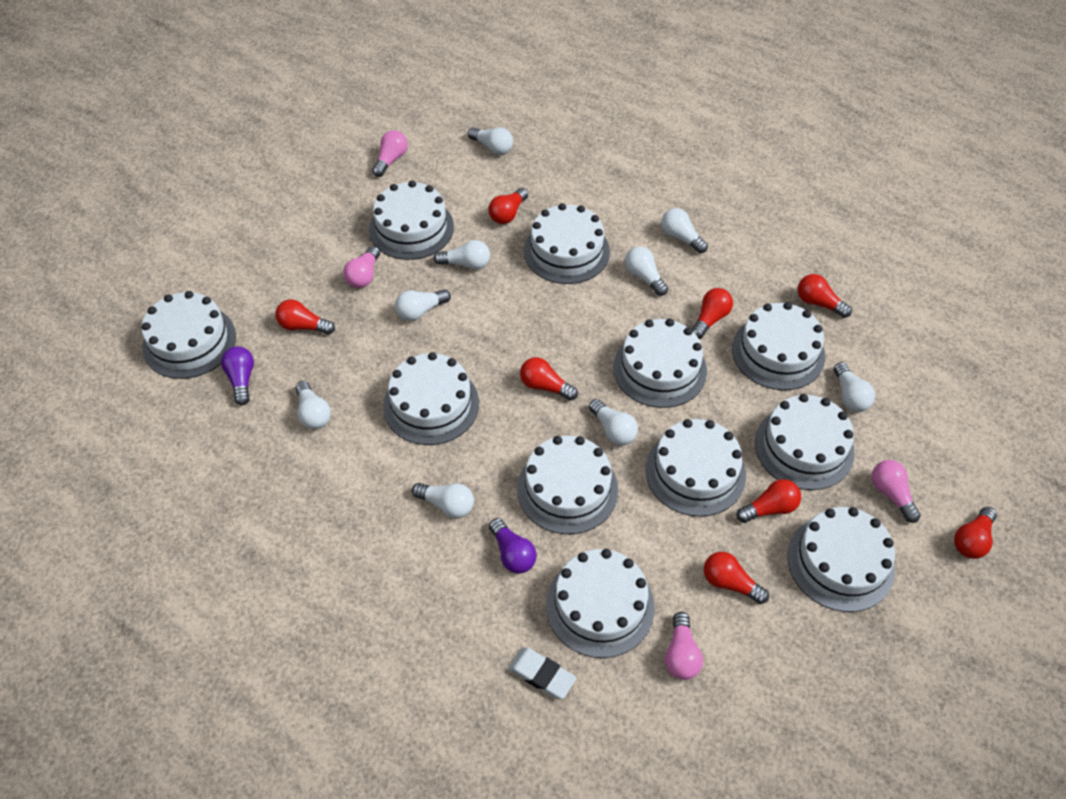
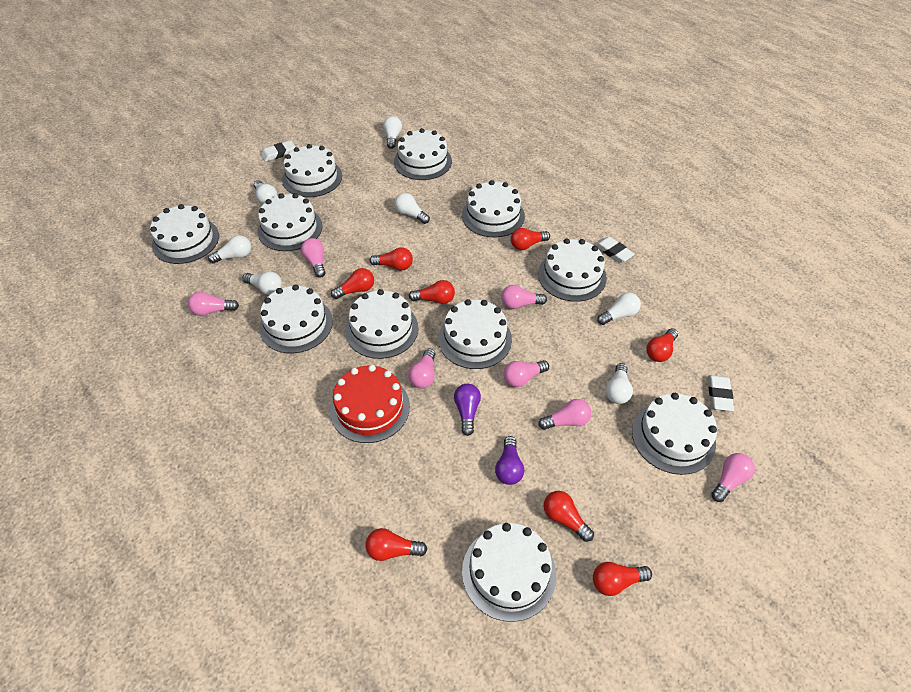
pink light bulb: [343,246,380,288] [372,130,408,177] [665,612,703,680] [872,460,921,523] = 4 -> [188,292,239,316] [301,238,325,278] [408,348,435,388] [501,285,547,309] [503,360,549,387] [538,399,591,430] [711,453,755,502] = 7
red cake: none = 0 -> [330,365,410,443] = 1
white eraser: [508,647,577,699] = 1 -> [261,140,296,162] [595,236,635,263] [708,375,734,411] = 3
white light bulb: [295,381,331,429] [395,289,451,321] [412,483,474,518] [433,240,490,270] [468,127,513,155] [589,399,638,445] [625,246,668,296] [661,208,708,253] [834,362,875,412] = 9 -> [208,235,251,263] [242,271,282,295] [253,180,277,204] [383,116,402,149] [394,193,430,224] [597,292,641,325] [605,363,633,404] = 7

